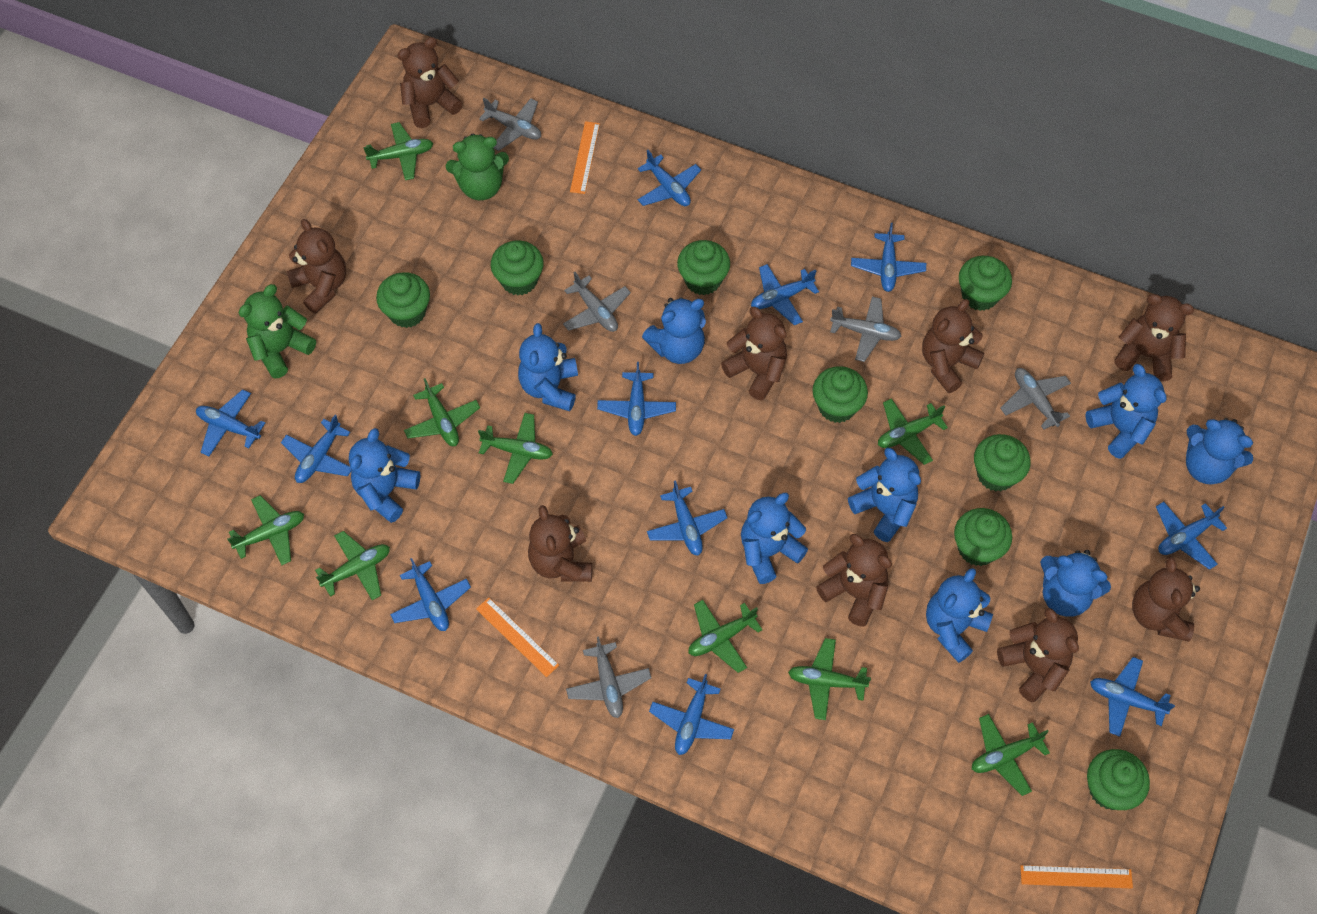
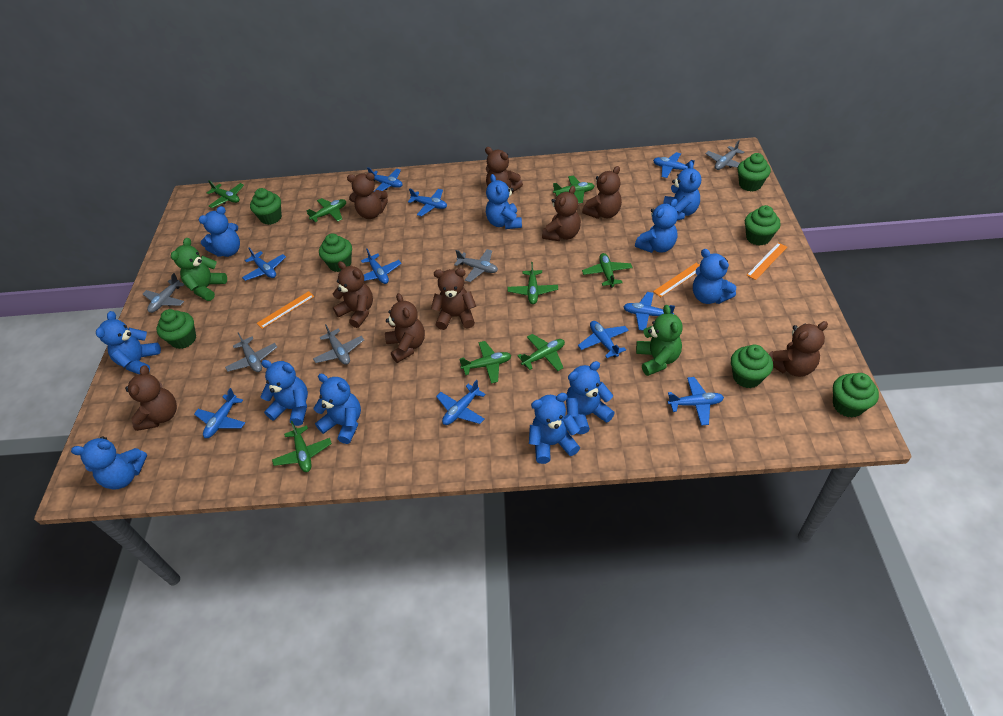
blue plane: [196,389,265,456] [281,415,352,483] [390,558,471,631] [597,362,676,436] [638,150,701,206] [647,480,727,556] [649,674,734,755] [751,264,819,325] [851,223,926,292] [1090,657,1175,737] [1156,501,1227,570] = 11 -> [194,388,245,438] [242,248,286,281] [361,248,402,284] [367,167,403,191] [408,188,447,216] [436,380,486,425] [578,321,629,358] [623,292,675,331] [653,152,695,178] [668,377,724,426] = 10
blue teddy bear: [349,428,420,523] [518,323,578,411] [642,297,706,364] [741,493,808,584] [848,448,921,542] [926,568,993,663] [1040,550,1111,616] [1085,364,1167,459] [1186,418,1253,485] = 9 -> [71,436,147,490] [96,311,161,374] [199,206,240,257] [261,360,308,426] [313,374,361,444] [486,174,522,229] [529,393,580,464] [566,361,615,434] [635,199,678,253] [663,161,701,220] [693,249,736,304] = 11
green cupcake: [376,272,430,328] [491,241,544,295] [677,240,730,295] [813,366,868,423] [954,508,1012,566] [959,256,1012,311] [974,434,1031,492] [1087,749,1150,810] = 8 -> [156,309,196,349] [250,188,282,225] [319,233,352,272] [731,345,773,388] [738,153,771,192] [745,205,781,246] [833,373,879,418] = 7
green plane: [227,495,304,565] [315,531,390,600] [363,122,433,180] [404,378,480,446] [478,413,553,484] [688,600,763,673] [788,638,871,720] [878,398,948,465] [972,714,1050,796] = 9 -> [207,180,244,208] [272,421,332,472] [306,198,346,222] [459,341,511,384] [508,262,558,304] [517,334,565,371] [553,176,594,203] [582,253,633,288] = 8

